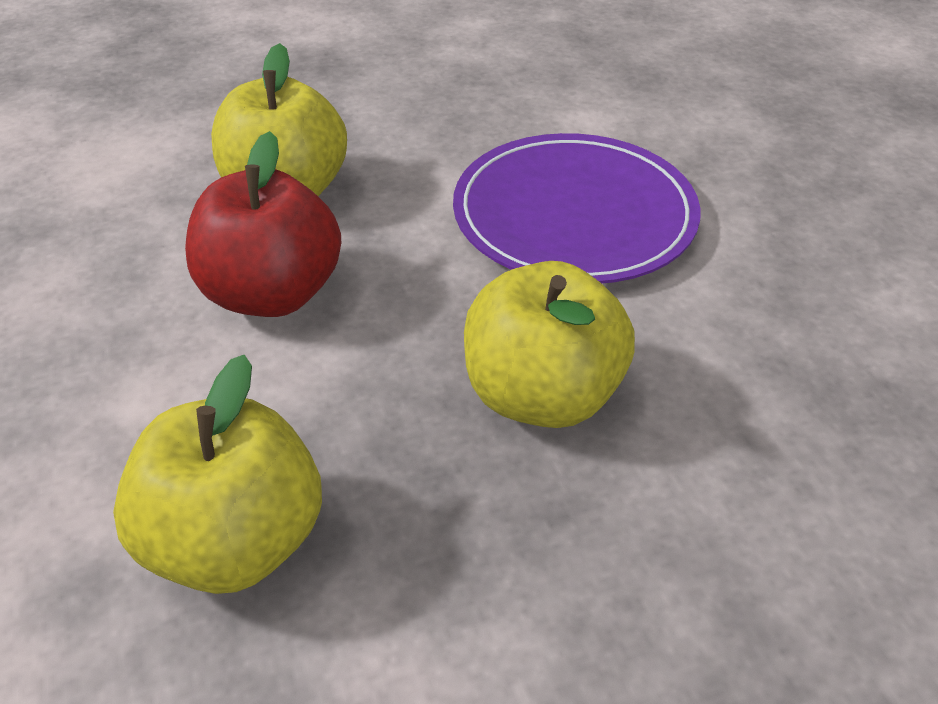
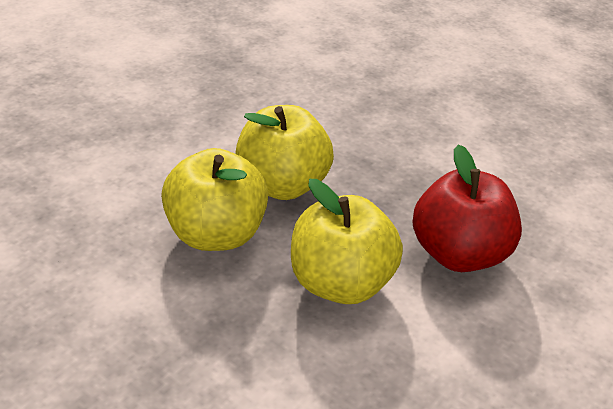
purple plate: [453,133,700,283] = 1 -> none = 0

